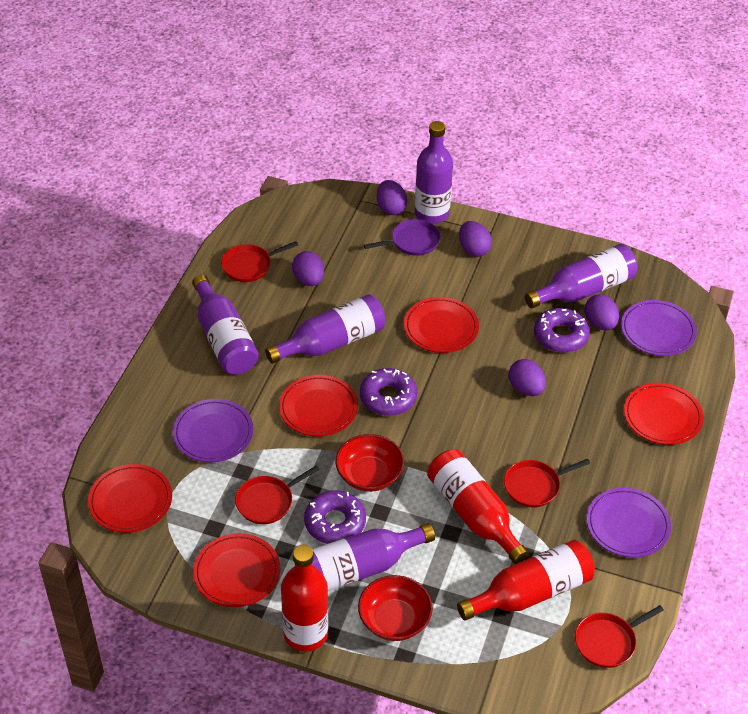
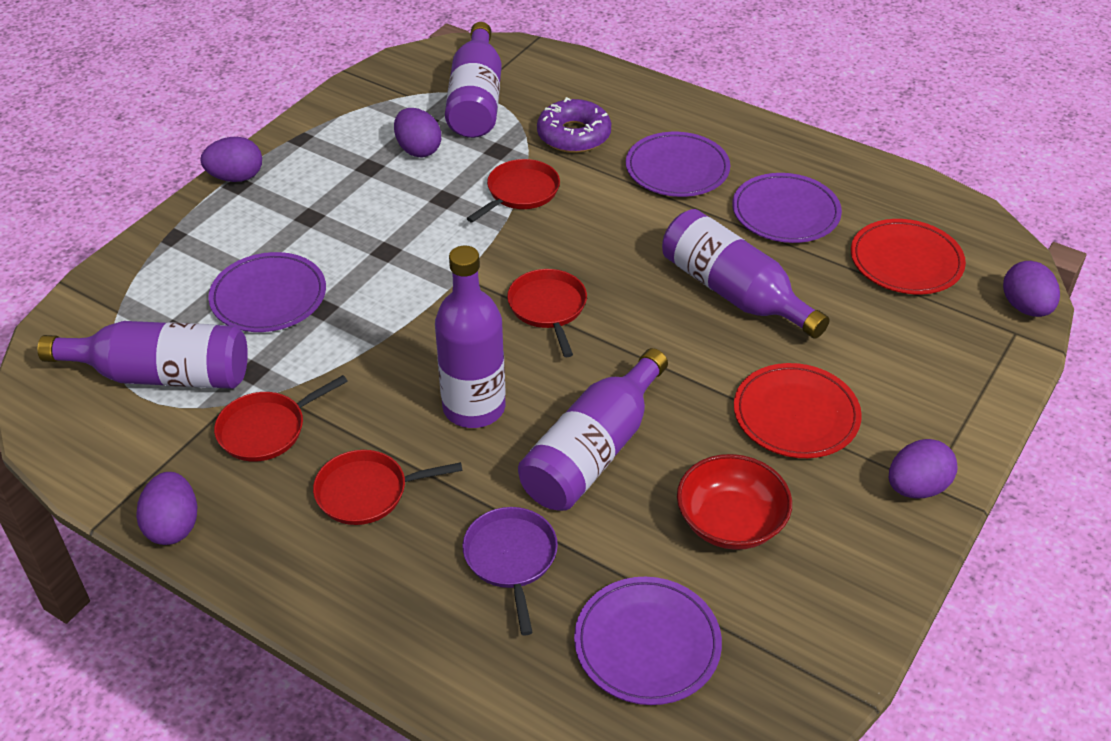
purple donut: [304,490,366,544] [360,368,417,416] [534,308,590,353] = 3 -> [537,97,611,153] = 1
purple plate: [173,399,254,462] [587,488,671,558] [621,300,697,356] = 3 -> [208,252,326,332] [574,577,722,705] [626,132,730,197] [732,173,842,243] = 4
red bottle: [281,545,329,652] [427,449,529,564] [457,540,595,621] = 3 -> none = 0
red bowl: [335,434,404,492] [358,575,433,641] = 2 -> [677,454,792,550] = 1
red plate: [88,464,172,533] [193,533,280,607] [279,375,358,437] [404,297,479,353] [624,383,704,445] = 5 -> [734,363,862,458] [851,219,966,294] = 2

